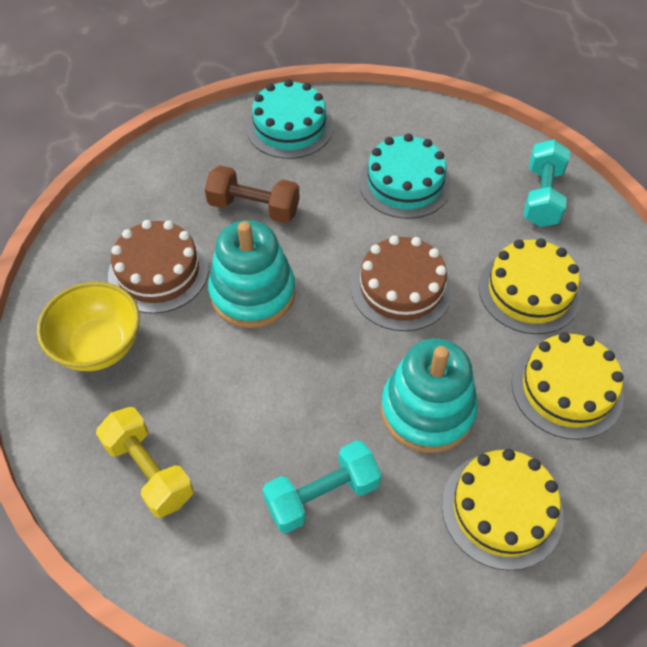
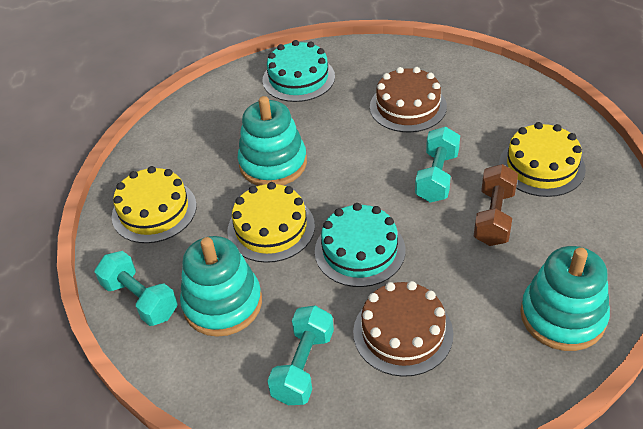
turquoise dumbbell: [262,440,382,533] [524,140,570,227] = 2 -> [95,251,178,326] [267,305,334,405] [415,126,460,203] = 3
turquoise stacking toy: [208,220,296,328] [381,339,478,453] = 2 -> [180,236,262,337] [237,96,307,186] [520,246,610,351] = 3
yellow bowl: [37,282,140,371] = 1 -> none = 0
yellow dumbbell: [96,407,194,518] = 1 -> none = 0

